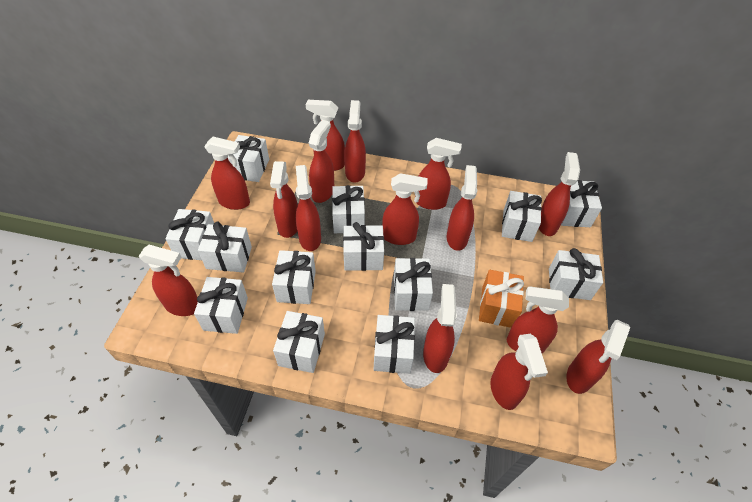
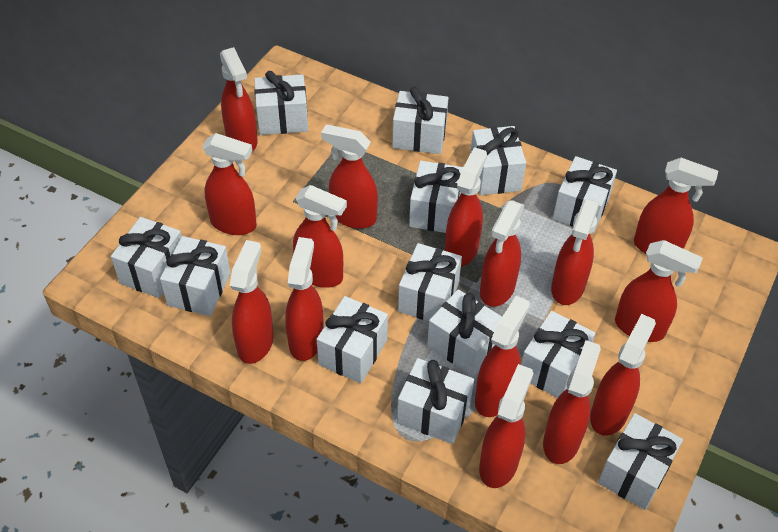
orange gift: [479,270,524,328] = 1 -> none = 0

